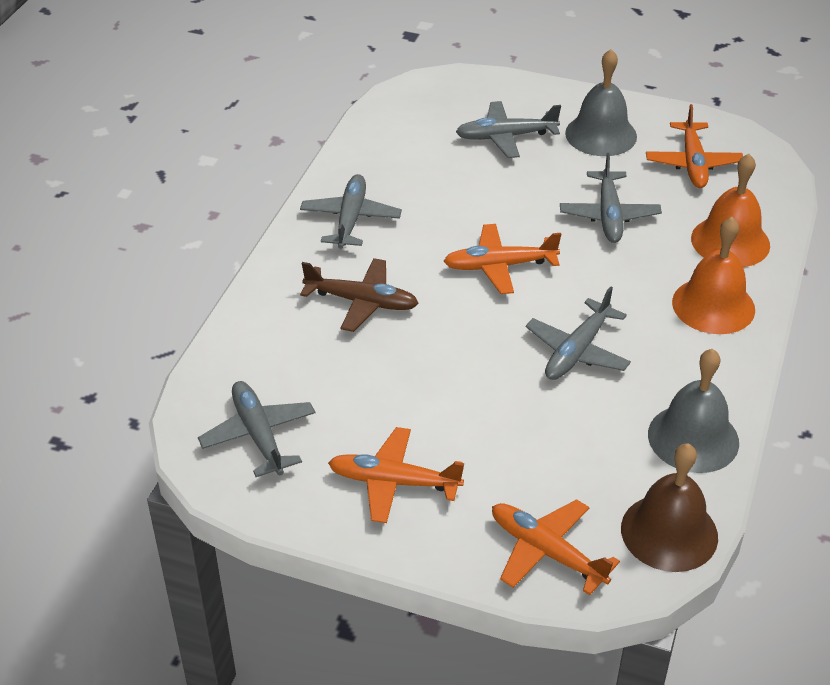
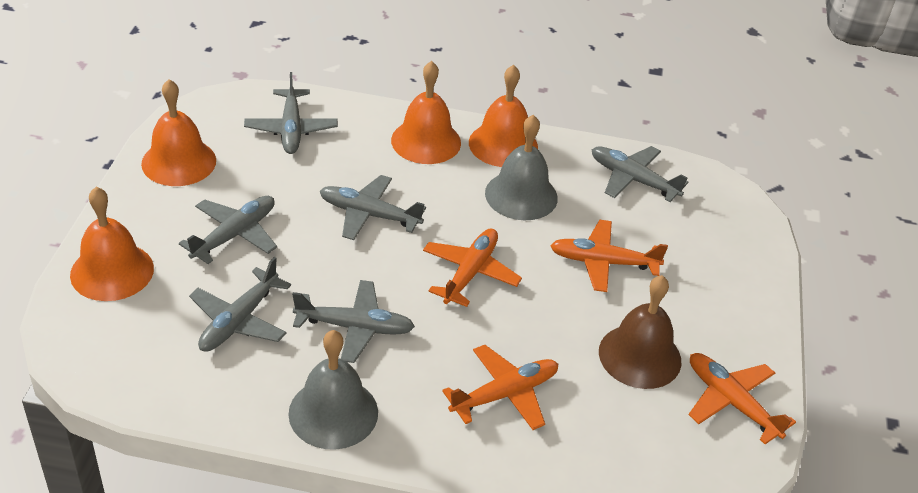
brown plane: [300,258,419,332] = 1 -> none = 0
grey plane: [198,381,315,477] [300,174,402,249] [456,101,561,158] [526,286,631,380] [560,153,662,243] = 5 -> [179,196,277,264] [189,257,291,352] [244,72,338,154] [292,280,415,363] [320,175,426,240] [591,146,688,202] = 6
orange bell: [672,217,755,334] [691,154,770,267] = 2 -> [70,187,154,301] [141,79,216,186] [391,61,461,164] [469,65,538,167] = 4

